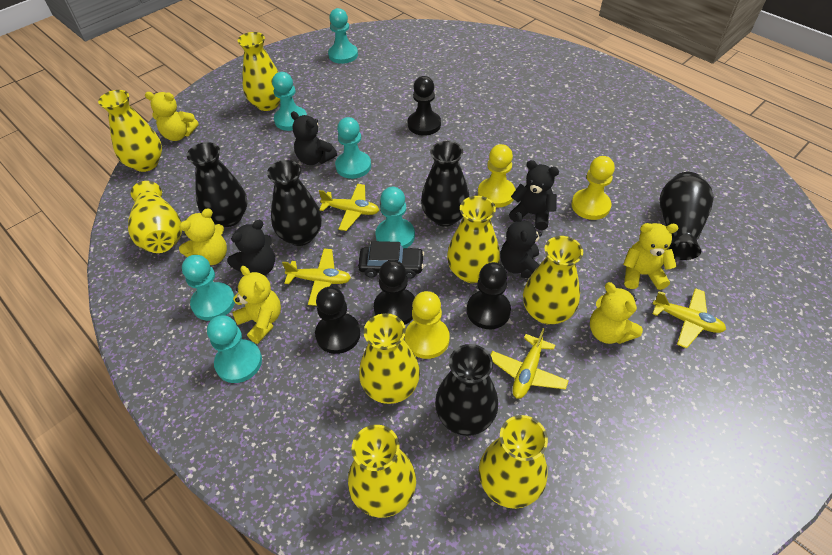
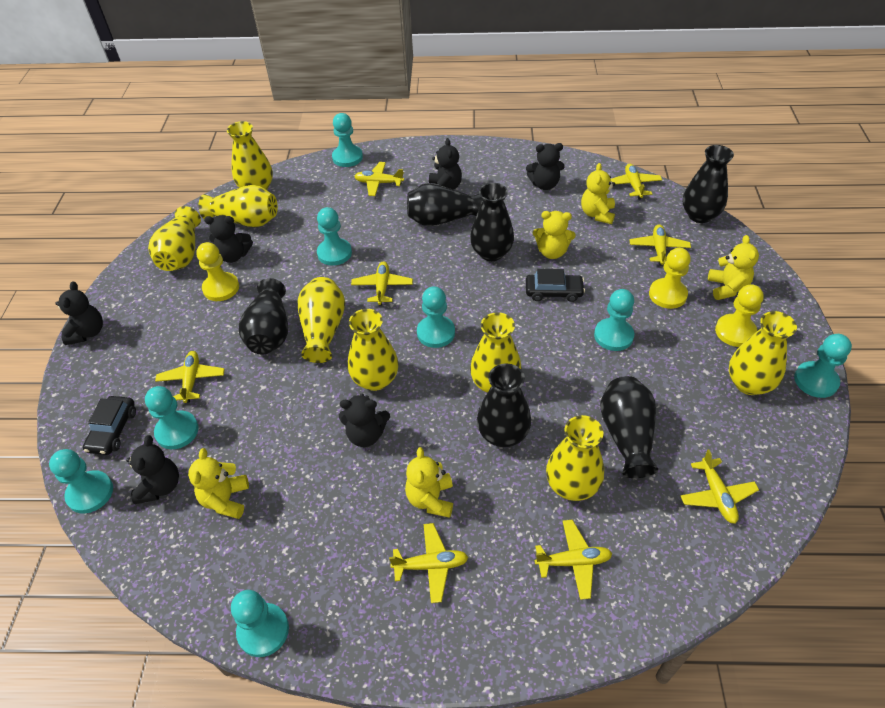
black car: [358,241,424,279] = 1 -> [83,396,136,455] [526,269,585,302] = 2
black pawn: [315,287,360,354] [374,260,415,325] [408,76,441,136] [467,262,511,329] = 4 -> none = 0
black teddy bear: [227,220,275,276] [291,111,337,165] [500,212,542,278] [509,160,559,230] = 4 -> [55,281,103,345] [126,435,179,504] [204,215,253,263] [339,393,390,447] [429,138,462,190] [526,143,565,190] = 6
black vase: [187,142,247,227] [267,160,322,246] [421,141,469,227] [435,344,498,436] [660,172,714,260] = 5 -> [239,278,288,354] [407,183,483,226] [470,183,514,261] [477,363,531,447] [600,376,658,478] [683,145,734,223] = 6
turquoise pawn: [182,255,235,321] [207,315,262,383] [272,72,307,131] [328,8,358,64] [335,117,371,179] [375,187,415,248] = 6 -> [49,449,113,514] [145,386,199,449] [231,590,289,657] [317,207,352,266] [332,113,363,167] [417,286,455,348] [594,289,634,351] [794,334,852,398] = 8
yellow plane: [282,249,351,306] [319,184,379,231] [491,328,569,399] [652,288,726,348] = 4 -> [155,351,225,403] [351,261,413,306] [354,162,404,196] [389,523,468,603] [535,519,612,600] [611,164,662,200] [630,224,691,266] [681,450,759,524] = 8

